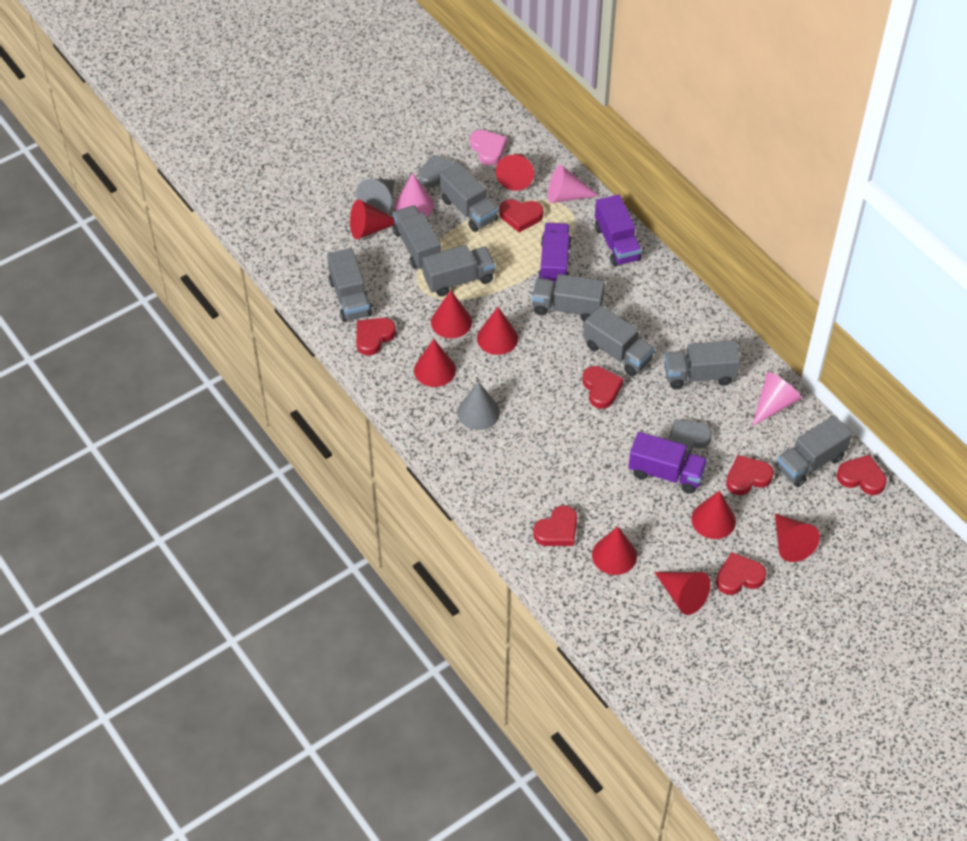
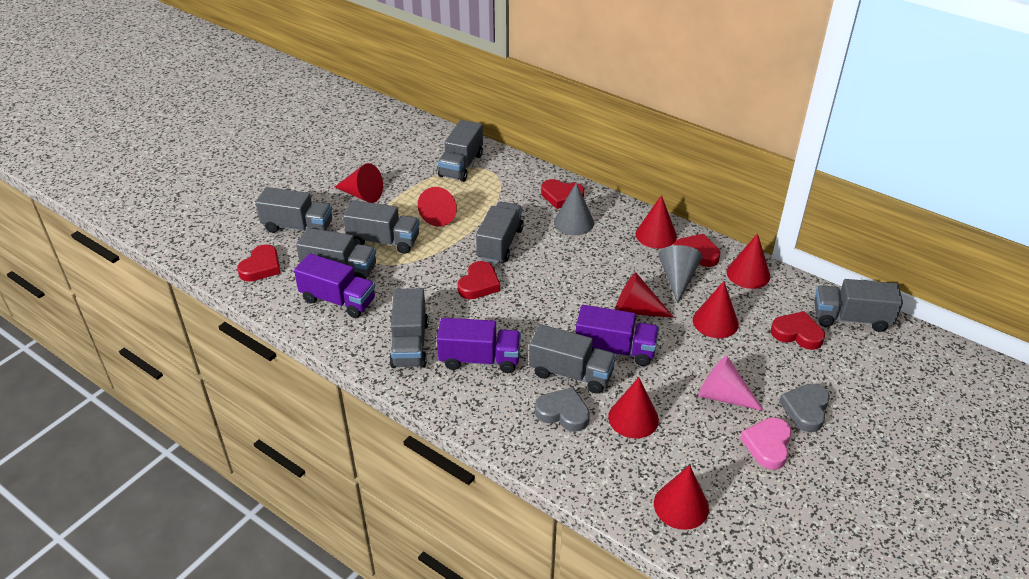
pink cone: [395,173,434,217] [548,165,599,203] [752,372,801,426] = 3 -> [698,356,764,411] = 1
red cone: [350,199,394,239] [414,339,456,387] [431,290,472,338] [477,307,518,355] [495,153,534,191] [592,526,637,575] [654,572,711,615] [691,490,736,539] [775,514,820,562] = 9 -> [335,163,383,203] [418,187,457,227] [608,377,659,438] [615,273,674,318] [636,195,677,248] [654,465,709,530] [693,281,739,338] [727,233,770,289] = 8
red heart: [356,318,396,356] [499,199,544,233] [533,505,577,546] [582,366,624,409] [716,552,766,595] [726,455,774,495] [837,455,887,495] = 7 -> [237,244,281,282] [458,261,500,299] [541,179,584,209] [674,234,720,267] [771,311,825,350] = 5

